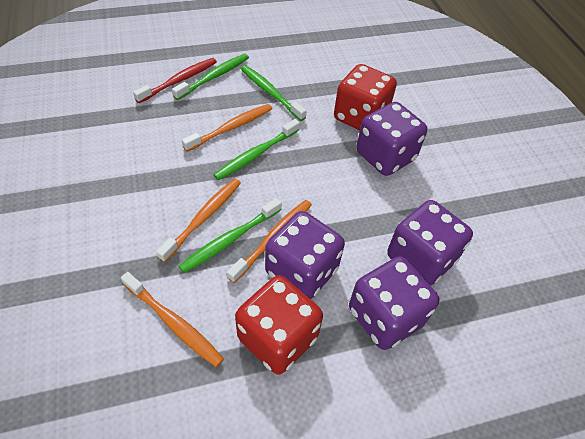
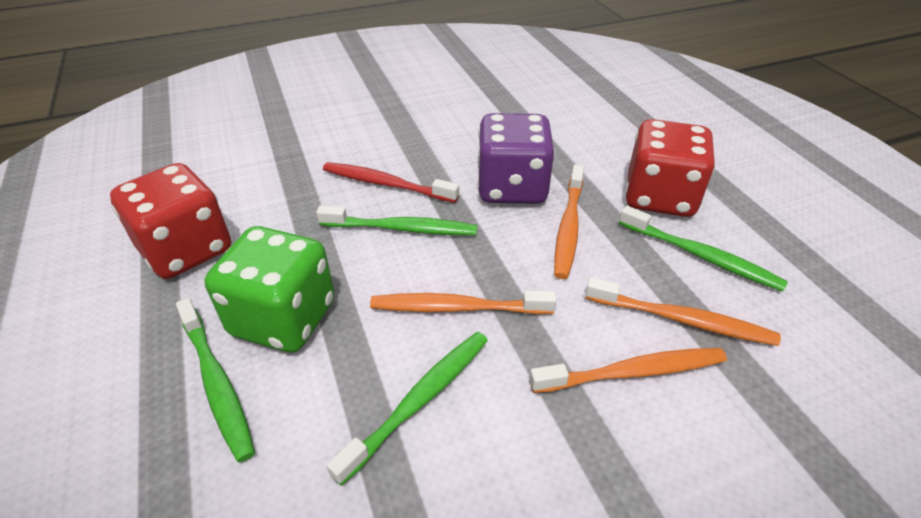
green dice: none = 0 -> [205,226,335,353] = 1
purple dice: [265,211,345,299] [349,256,439,350] [356,102,427,176] [387,200,473,286] = 4 -> [477,113,555,204] = 1

